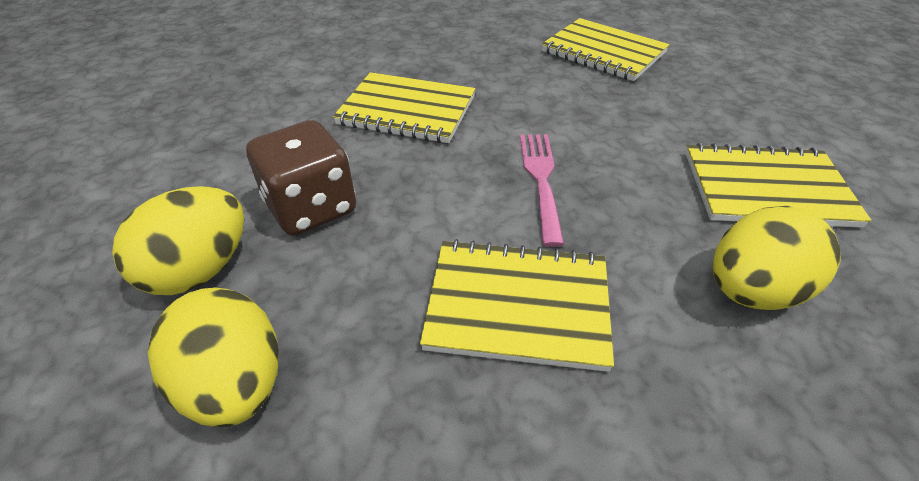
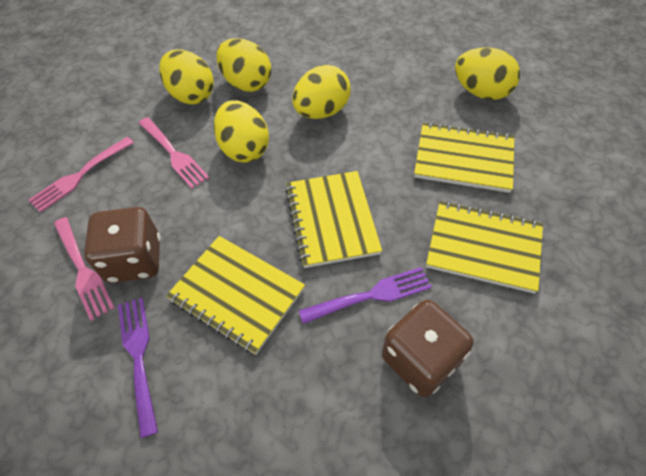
brown dice: [246,120,356,236] = 1 -> [84,207,161,283] [382,299,474,397] = 2
pink fork: [520,134,564,247] = 1 -> [28,137,134,213] [54,217,114,321] [139,117,209,189] = 3
purple fork: none = 0 -> [118,298,158,438] [299,267,432,324] = 2
yellow egg: [112,186,244,295] [147,287,279,427] [713,206,841,310] = 3 -> [159,49,214,105] [214,100,269,163] [216,38,271,92] [292,65,351,119] [455,47,520,100] = 5

